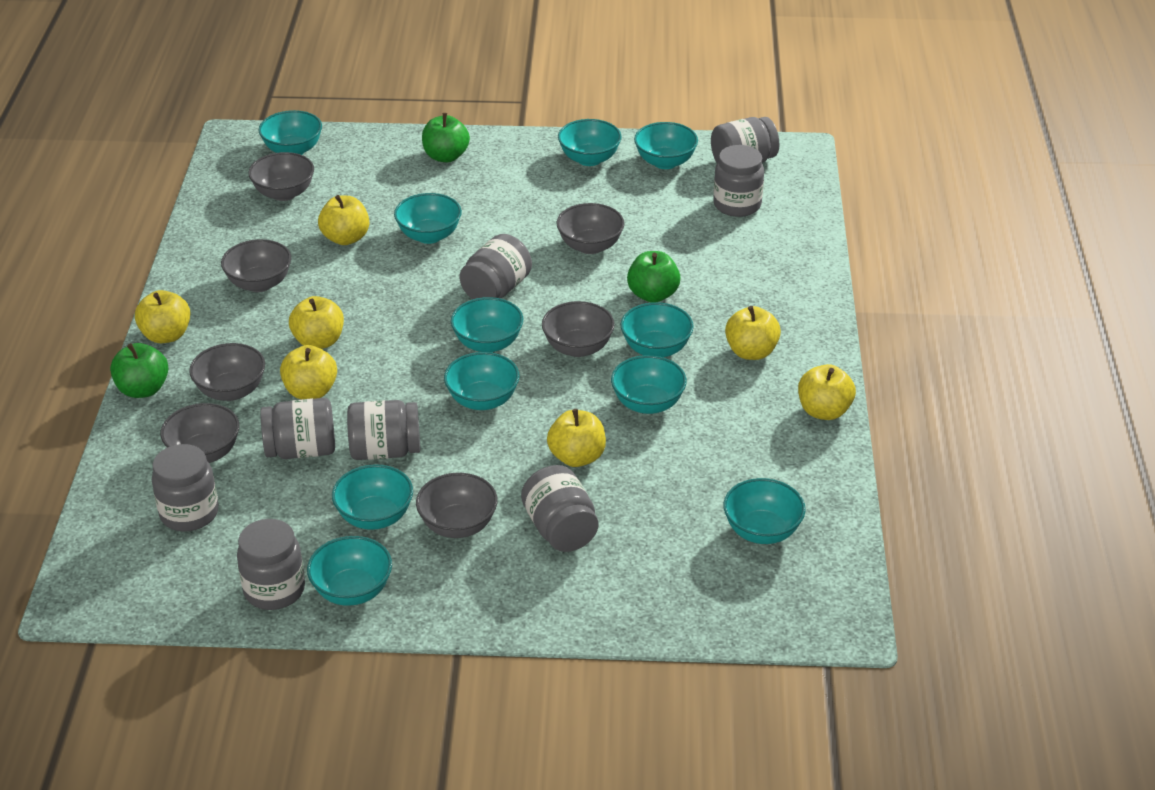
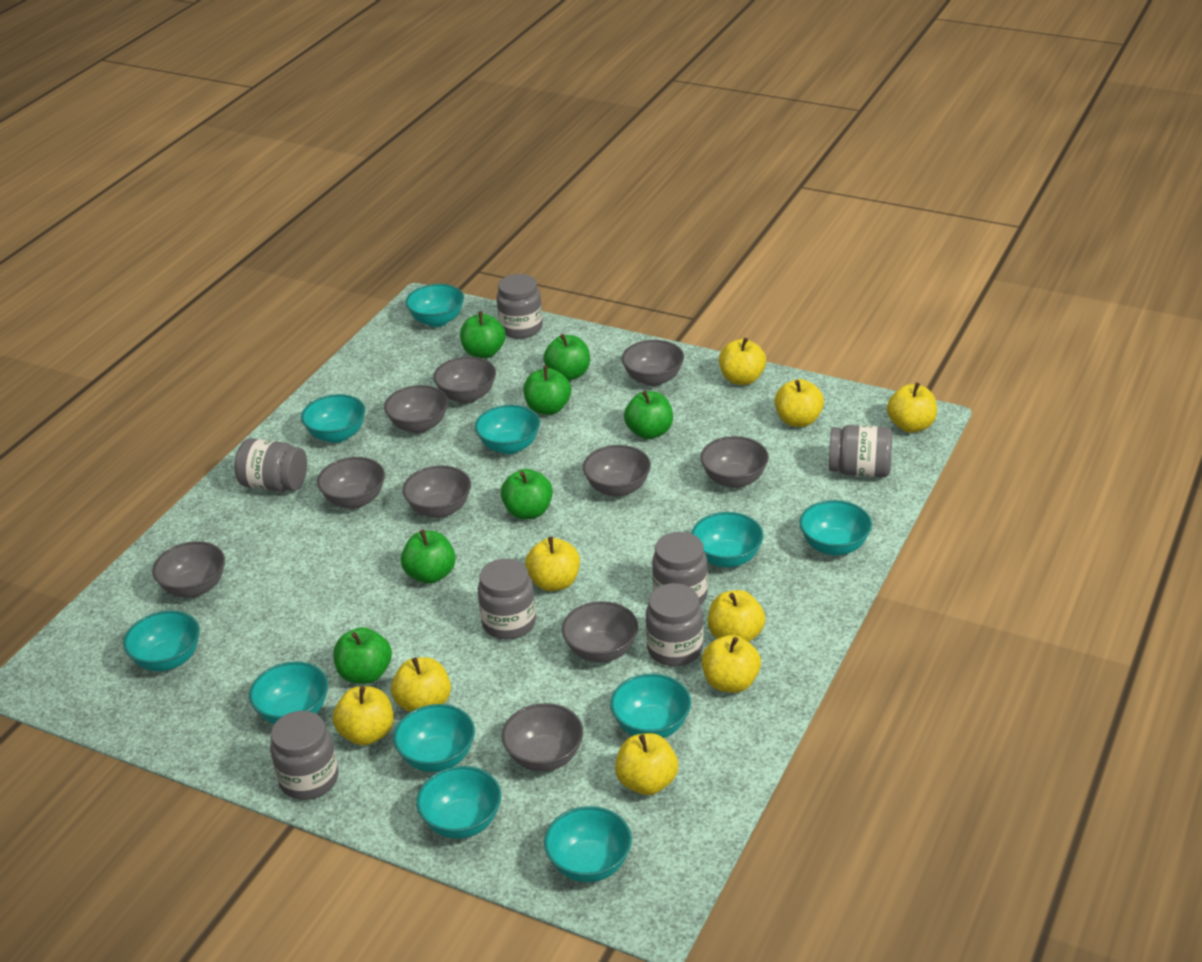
green apple: [110,343,168,398] [422,113,470,162] [627,251,681,303] = 3 -> [334,627,392,684] [401,530,456,584] [460,311,506,358] [501,469,553,519] [523,366,571,415] [543,334,590,381] [624,391,673,439] = 7
grey bowl: [161,403,239,463] [189,343,265,401] [221,239,291,292] [248,152,314,201] [416,473,497,538] [542,301,615,357] [557,203,624,254] = 7 -> [152,541,225,598] [317,457,385,509] [384,385,448,433] [403,465,471,518] [433,356,496,403] [502,703,583,772] [562,601,638,663] [583,445,651,497] [622,340,684,386] [700,436,769,488] = 10
grey jar: [152,444,219,532] [237,519,305,610] [260,398,335,459] [347,400,420,460] [459,234,532,299] [521,465,599,552] [711,117,780,163] [713,145,764,217] = 8 -> [234,438,307,492] [270,711,338,800] [478,558,536,640] [496,274,543,339] [646,583,704,666] [652,532,708,605] [829,425,893,477] = 7
yellow apple: [135,290,190,343] [280,345,337,399] [289,296,344,349] [318,195,369,245] [547,409,606,467] [725,306,781,360] [798,364,856,420] = 7 -> [333,686,394,745] [391,657,451,712] [525,537,580,591] [615,733,678,795] [702,635,761,693] [708,590,765,642] [719,338,766,385] [775,379,824,427] [887,382,937,433] = 9

